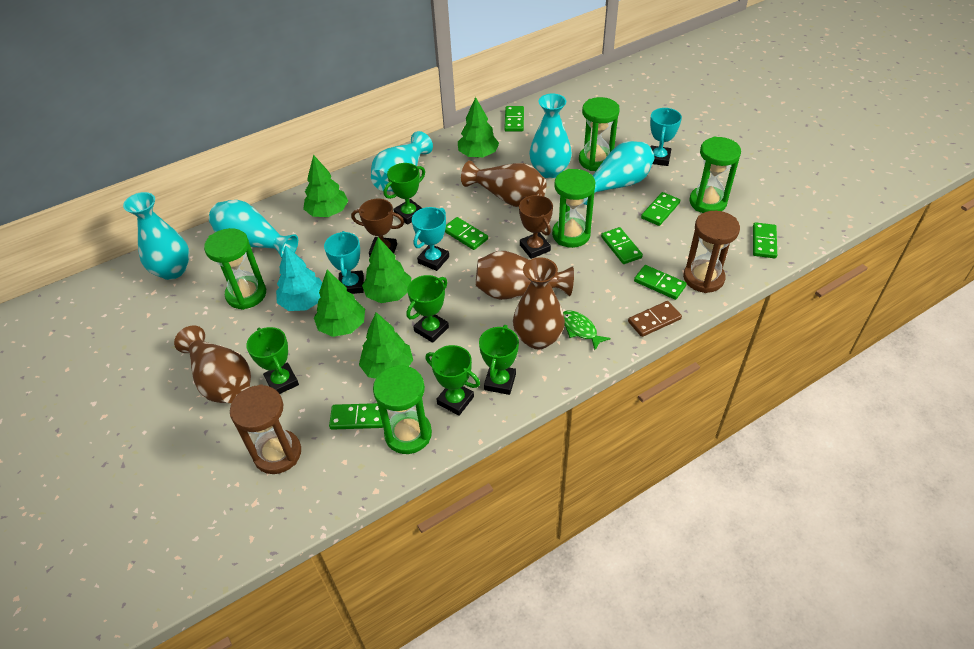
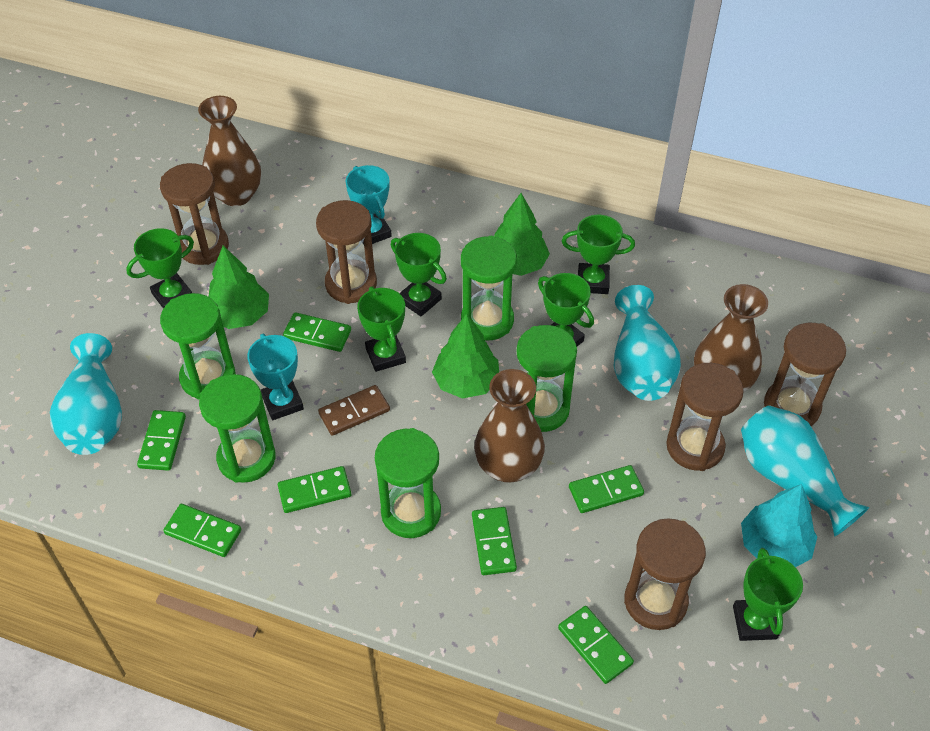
brown hourglass: [230,384,301,474] [683,211,740,293] = 2 -> [160,163,229,265] [316,200,377,304] [624,518,706,630] [666,363,744,471] [764,323,846,426] = 5
brown trophy: [351,199,404,257] [519,195,553,259] = 2 -> none = 0
brown vase: [174,325,251,403] [461,161,547,207] [476,251,574,300] [513,257,565,350] = 4 -> [198,96,261,206] [474,369,545,483] [694,284,768,392] = 3
green fish: [563,310,611,350] = 1 -> none = 0
green tree: [303,155,348,217] [314,270,365,337] [359,312,413,379] [362,237,411,303] [458,97,499,158] = 5 -> [209,246,269,329] [432,314,499,399] [494,193,550,276] = 3
green trophy: [246,327,299,394] [384,163,425,225] [406,275,449,343] [425,345,480,416] [479,325,519,395] = 5 -> [126,228,194,309] [357,286,406,372] [391,233,447,316] [538,273,594,346] [562,215,635,294] [733,548,803,641] = 6
turquoise trophy: [324,231,364,294] [412,207,449,271] [650,108,682,166] = 3 -> [247,334,304,420] [346,165,392,245] = 2
turquoise vase: [123,192,190,280] [209,200,298,258] [371,131,433,192] [529,94,572,178] [583,141,654,205] = 5 -> [50,333,122,455] [613,285,681,401] [741,405,869,537] = 3

